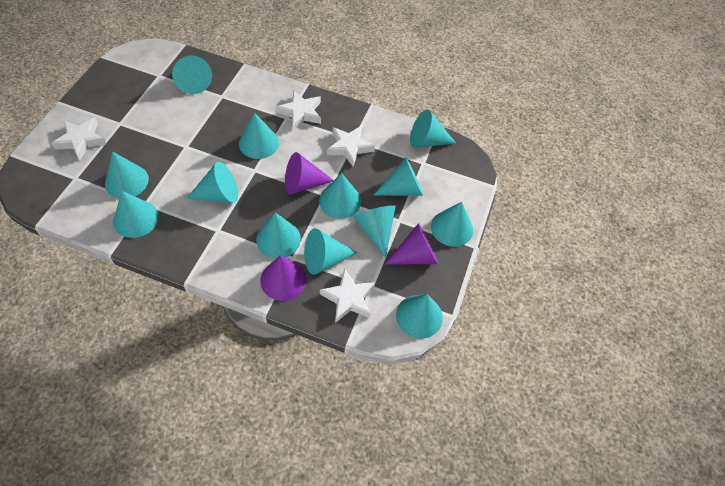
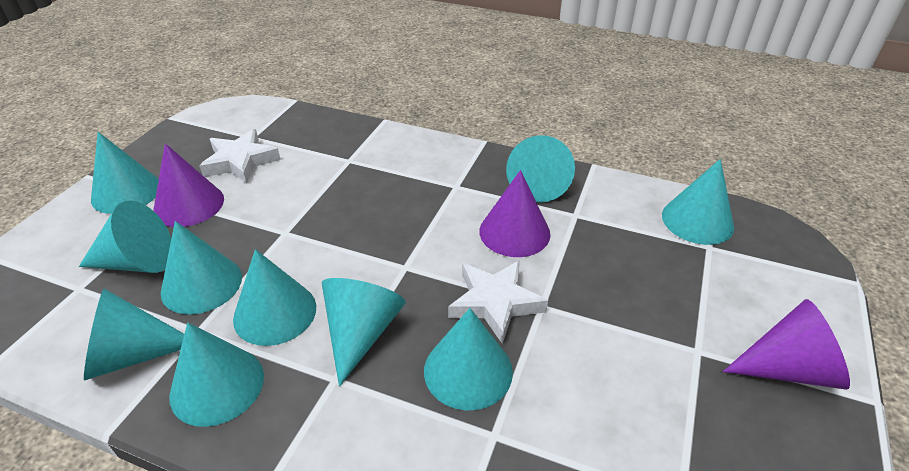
turquoise cone: [105,152,149,198] [113,191,159,238] [172,56,212,94] [186,162,238,203] [239,113,279,159] [256,213,301,258] [304,228,357,275] [319,173,361,219] [353,205,396,258] [373,158,423,196] [396,294,443,339] [410,110,456,148] [431,202,473,247] = 13 -> [79,201,171,273] [84,289,184,381] [91,132,159,214] [161,221,242,314] [169,323,264,427] [233,249,316,346] [322,278,406,386] [424,308,513,410] [506,135,575,203] [662,159,734,245] = 10
white star: [51,118,107,160] [276,90,321,130] [320,268,375,323] [327,125,375,166] = 4 -> [199,129,281,183] [448,260,548,344] = 2

